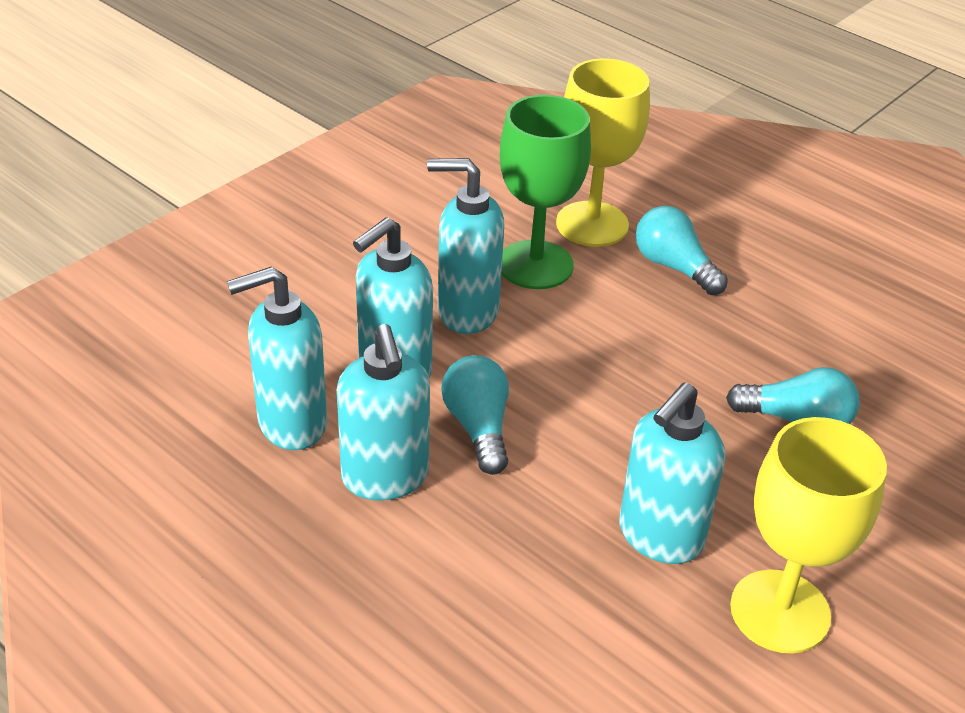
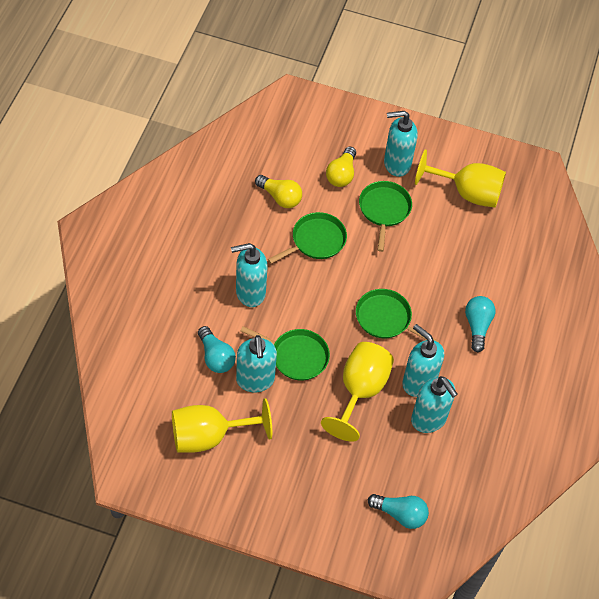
green goblet: [500,95,591,289] = 1 -> none = 0
green pan: none = 0 -> [241,326,330,381] [268,212,347,263] [356,289,440,343] [359,181,412,252] = 4
yellow goblet: [556,58,650,247] [730,417,887,653] = 2 -> [172,398,272,453] [321,342,394,442] [415,149,506,208] = 3
yellow light bulb: none = 0 -> [255,175,302,208] [326,147,356,187] = 2

